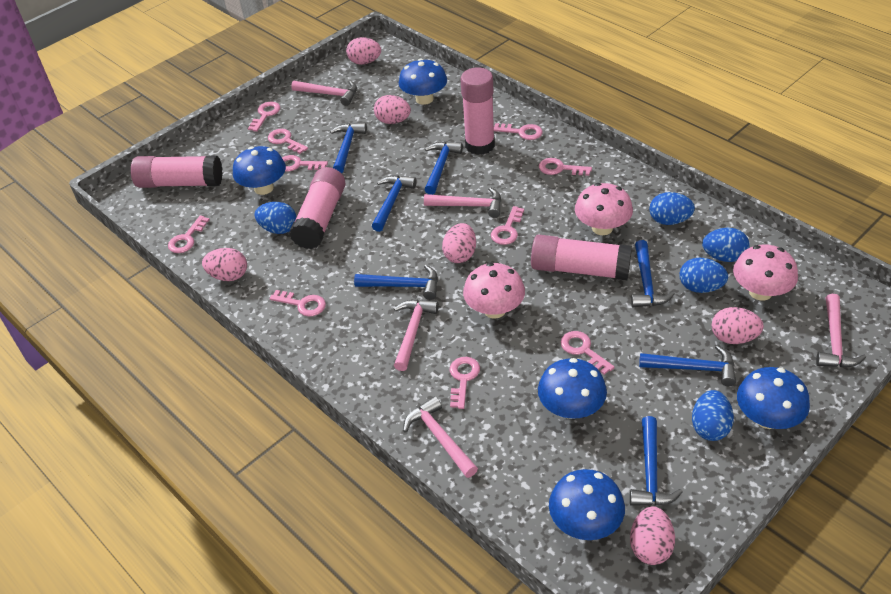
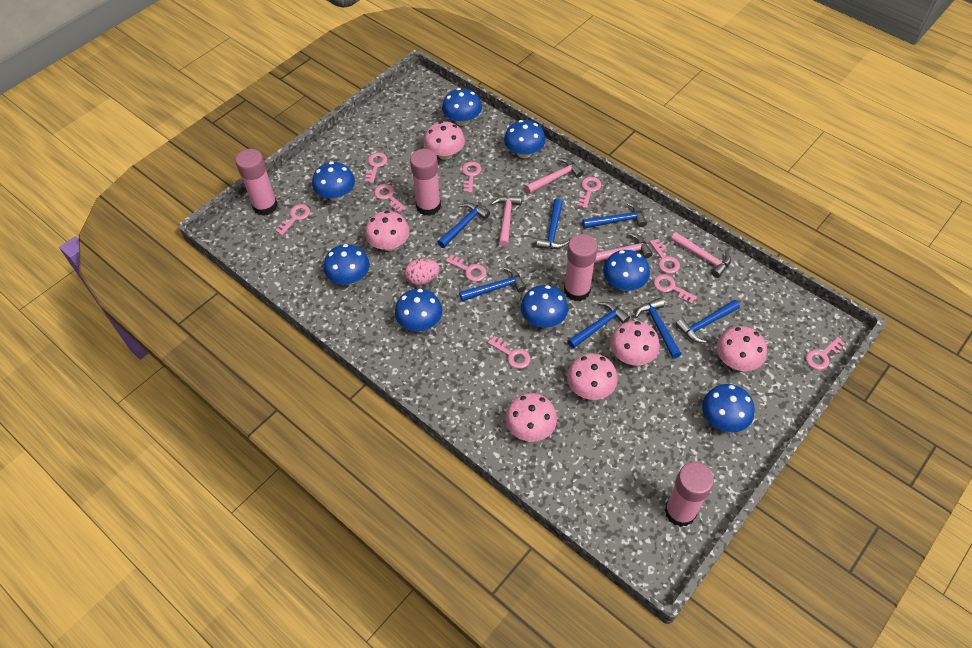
blue egg: [254,202,297,234] [649,192,695,225] [680,258,728,293] [692,390,734,441] [702,228,750,262] = 5 -> none = 0
blue mushroom: [233,146,286,195] [399,58,447,105] [538,358,607,419] [549,469,625,540] [737,367,810,429] = 5 -> [312,162,355,201] [324,244,370,285] [395,289,442,331] [442,88,482,126] [504,120,546,158] [521,285,568,328] [603,250,650,291] [702,384,755,432] = 8
pink egg: [202,248,247,281] [346,37,381,65] [374,95,411,124] [442,223,476,263] [630,506,675,565] [712,307,764,344] = 6 -> [405,258,440,285] = 1
pink hammer: [291,81,357,106] [394,300,439,371] [403,396,478,478] [424,187,501,218] [816,294,866,368] = 5 -> [491,196,522,247] [525,158,583,194] [594,233,653,263] [671,232,731,278] = 4
pink mushroom: [463,263,525,319] [575,183,633,235] [733,244,798,301] = 3 -> [365,211,410,251] [424,121,465,160] [505,393,557,442] [567,353,618,400] [610,321,660,366] [717,326,767,371] = 6

